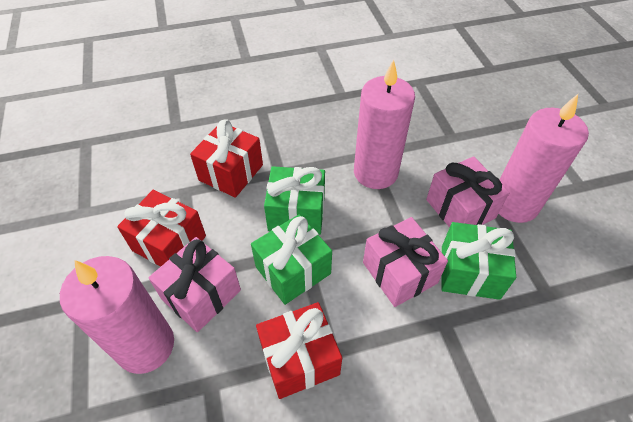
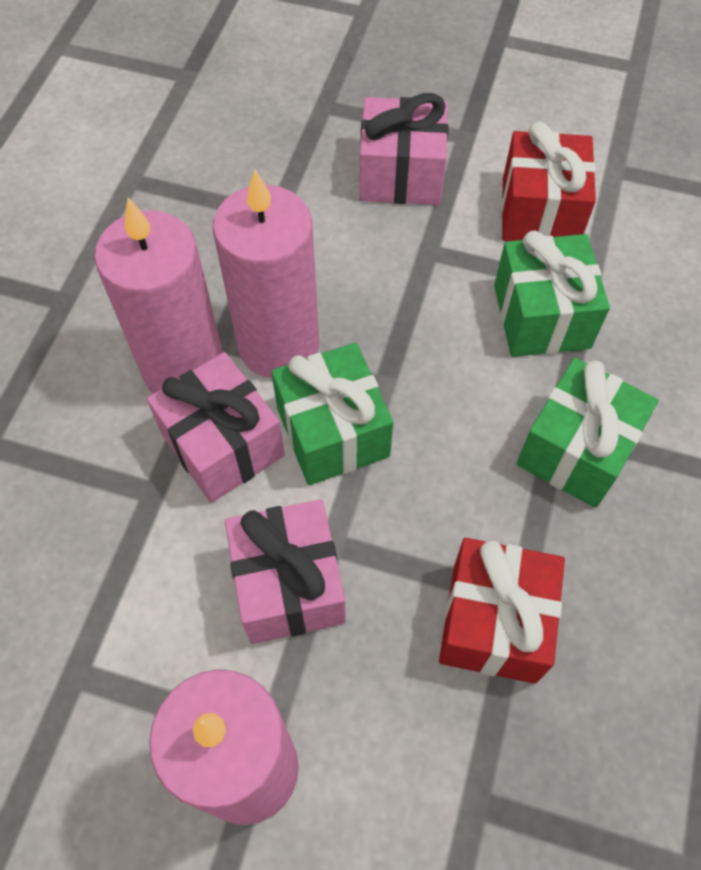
red gift: [117,190,206,267] [190,119,263,198] [256,302,342,399] = 3 -> [439,538,565,684] [501,121,596,241] = 2

